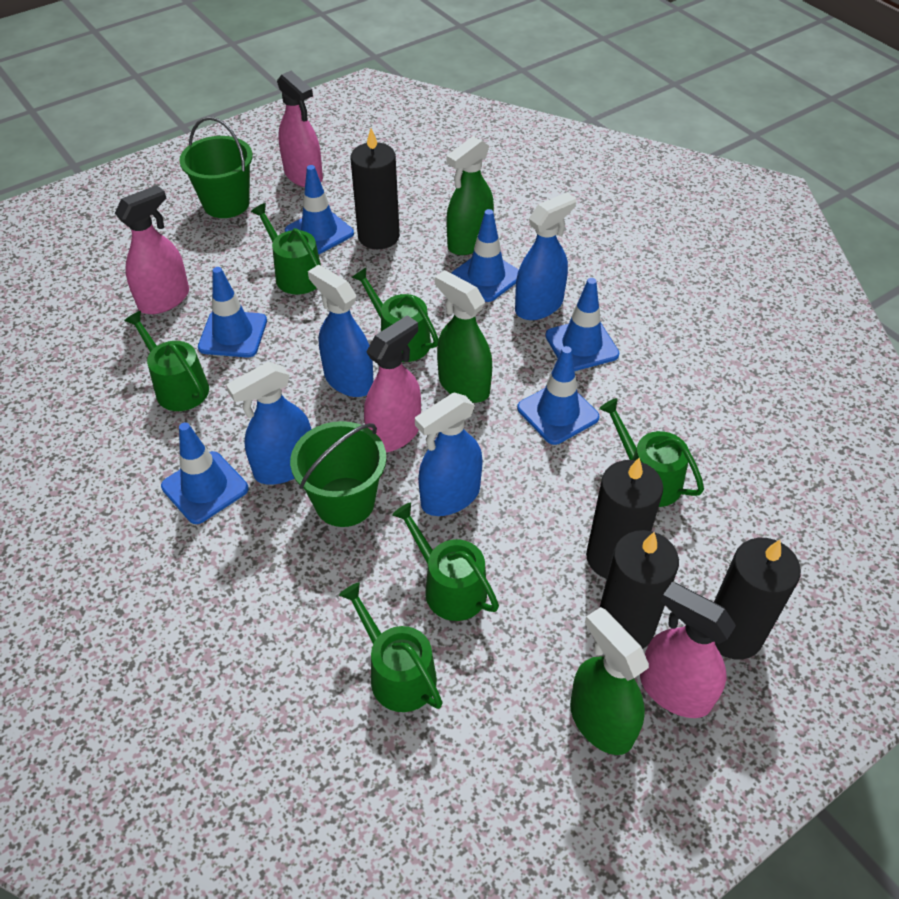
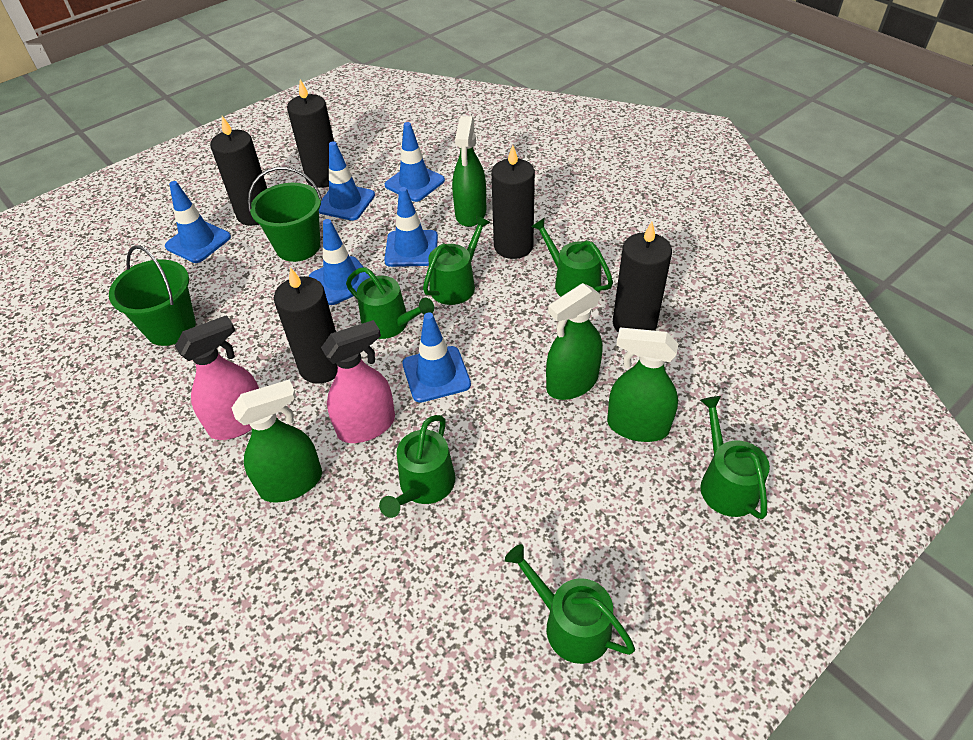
black candle: [351,128,400,249] [586,458,663,579] [600,530,679,649] [714,538,801,660] = 4 -> [210,116,267,226] [274,267,338,384] [287,80,334,188] [491,145,535,259] [613,222,672,333] = 5
blue spray bottle: [226,362,311,485] [308,265,374,397] [415,393,483,516] [515,192,576,320] = 4 -> none = 0
green spray bottle: [435,270,492,403] [446,136,494,255] [570,607,649,755] = 3 -> [232,379,322,503] [452,116,486,227] [546,283,603,400] [607,328,678,442] = 4
pink spray bottle: [115,185,189,314] [277,71,323,187] [364,315,421,452] [640,582,736,718] = 4 -> [175,315,259,440] [321,320,395,443] = 2

